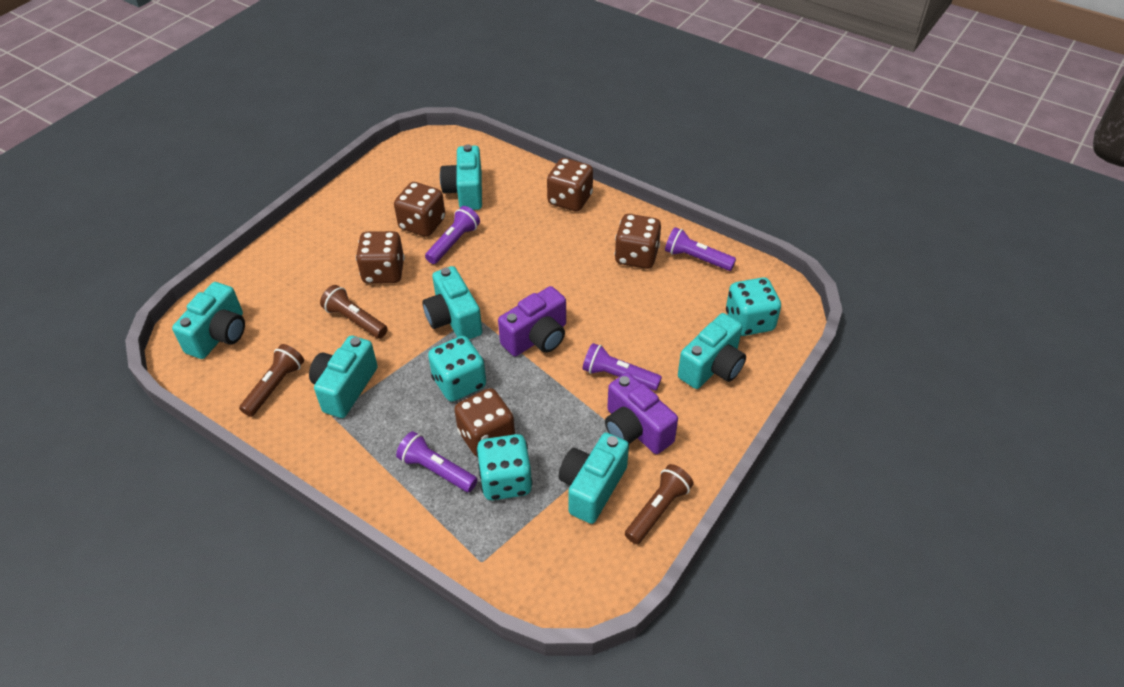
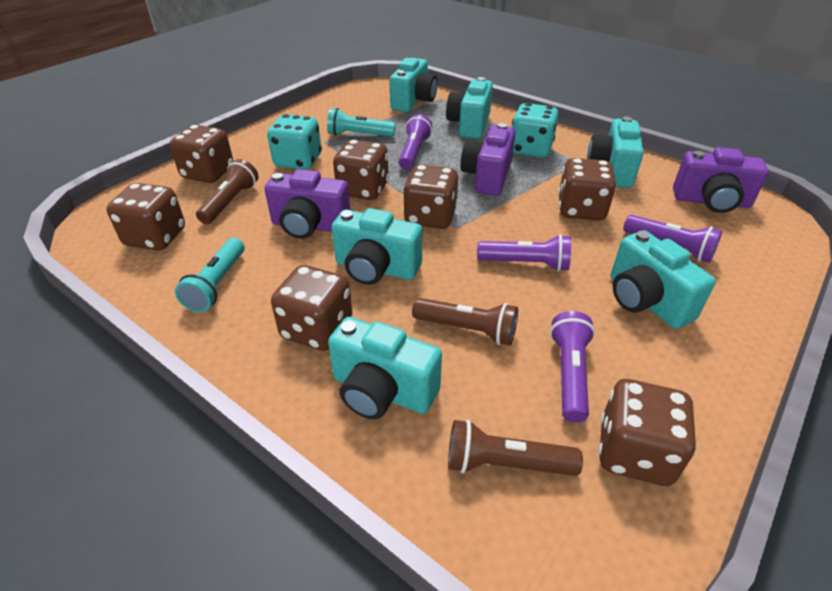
brown dice: [356,231,405,284] [394,182,445,237] [454,388,515,457] [547,158,593,212] [614,214,661,269] = 5 -> [106,183,185,250] [170,125,234,183] [271,265,352,351] [333,139,389,200] [403,164,458,229] [558,158,617,220] [598,379,697,486] = 7
purple camera: [498,286,566,356] [605,373,678,454] = 2 -> [264,169,350,239] [460,123,516,196] [673,147,769,213] = 3
turquoise dice: [428,336,486,401] [476,434,533,500] [726,277,781,336] = 3 -> [267,114,322,170] [512,103,559,158] = 2
turquoise flashlight: none = 0 -> [175,238,244,312] [327,108,396,137] = 2

